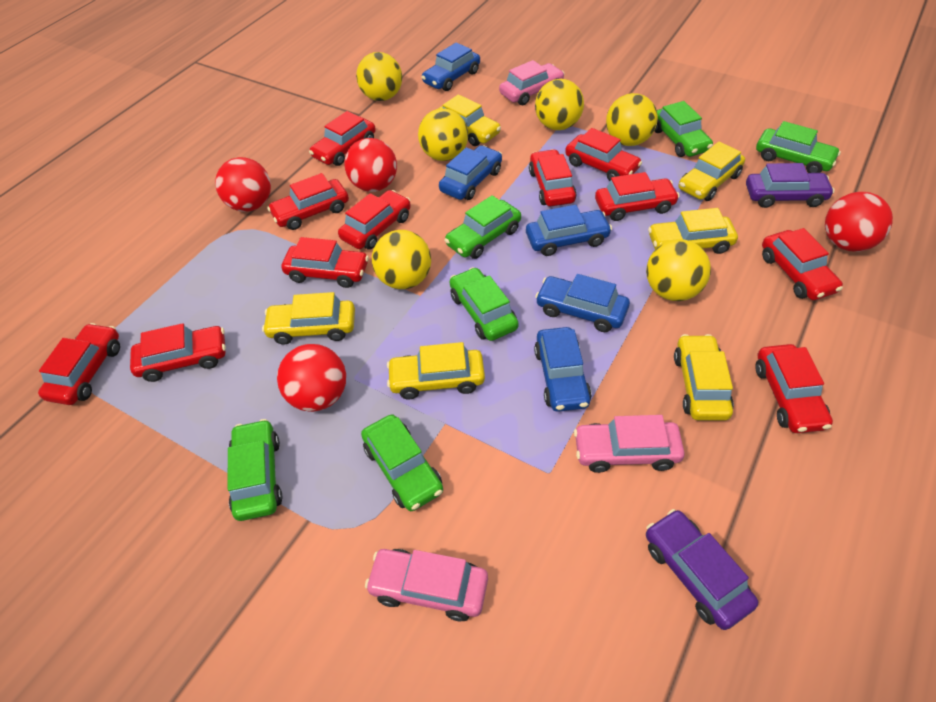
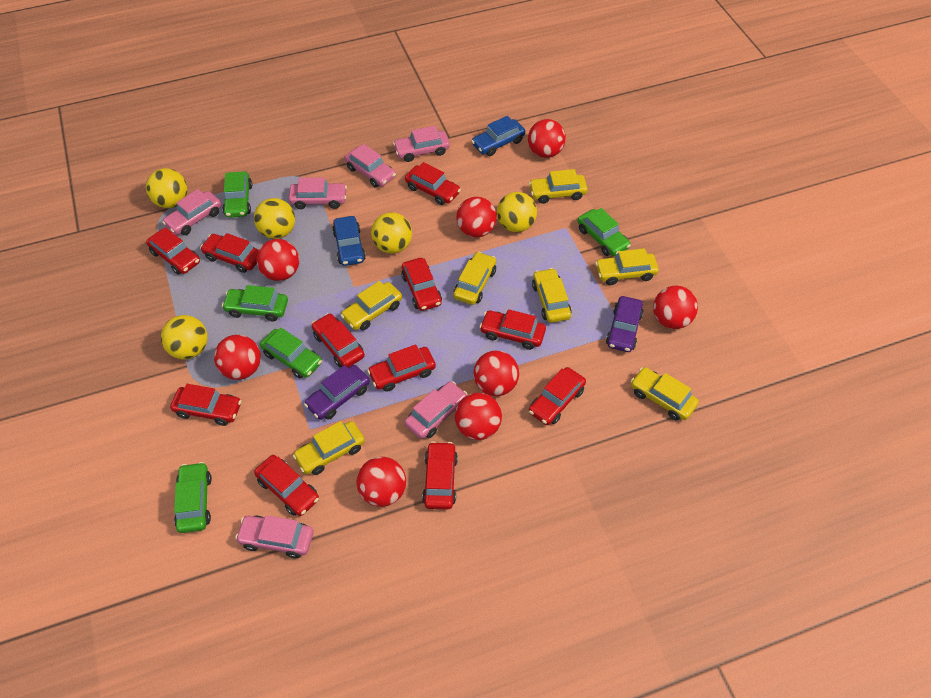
blue car: [421,42,480,91] [439,145,502,200] [526,205,612,256] [534,327,592,412] [535,274,630,332] = 5 -> [332,216,366,266] [471,116,525,156] = 2
green car: [228,419,283,521] [361,414,443,511] [444,195,521,259] [450,267,519,341] [655,101,713,157] [756,121,841,173] = 6 -> [174,462,212,533] [222,285,288,321] [223,171,252,218] [260,328,322,378] [578,208,631,256] = 5
pink car: [365,549,488,622] [499,60,565,105] [574,415,685,473] = 3 -> [162,189,221,235] [235,515,314,558] [289,177,347,209] [345,144,396,188] [393,126,450,162] [405,381,468,439] = 6
red ball: [215,157,271,212] [277,344,346,412] [344,138,397,192] [825,192,893,252] = 4 -> [214,335,261,380] [257,239,299,281] [356,457,406,507] [455,393,502,440] [456,197,497,238] [473,350,519,396] [528,119,566,158] [653,286,698,329] = 8
yellow ball: [356,52,402,101] [372,230,431,289] [418,108,468,161] [535,79,584,130] [606,93,658,146] [646,239,711,301] = 6 -> [146,168,187,208] [161,315,208,360] [254,198,295,239] [371,212,412,254] [497,192,537,233] = 5
yellow car: [262,292,355,345] [387,342,485,399] [438,94,501,146] [648,208,738,254] [674,334,734,421] [679,141,745,201] = 6 -> [293,421,365,475] [340,281,402,331] [453,252,496,305] [529,169,588,204] [532,268,572,323] [595,248,659,285] [631,367,699,421] = 7

